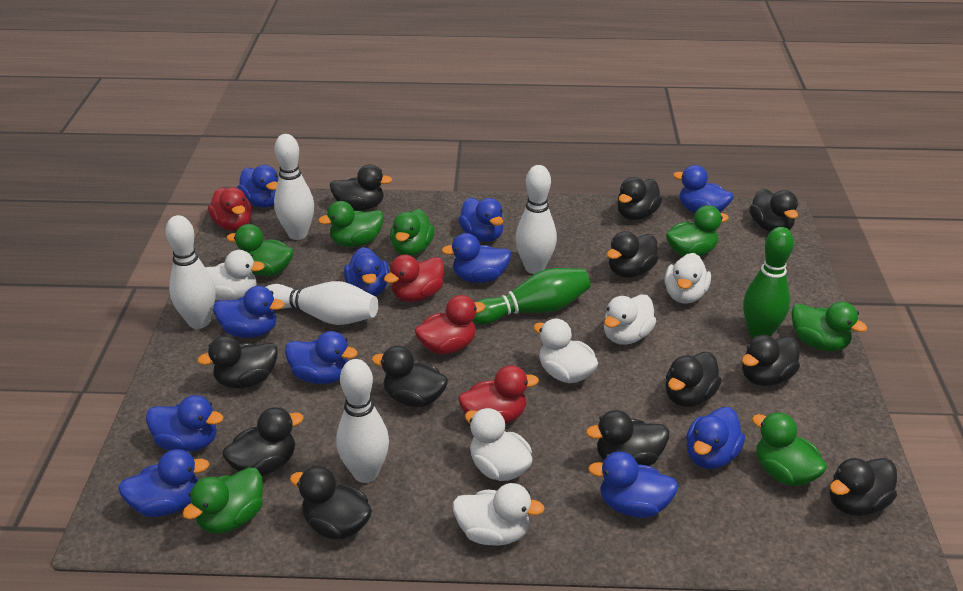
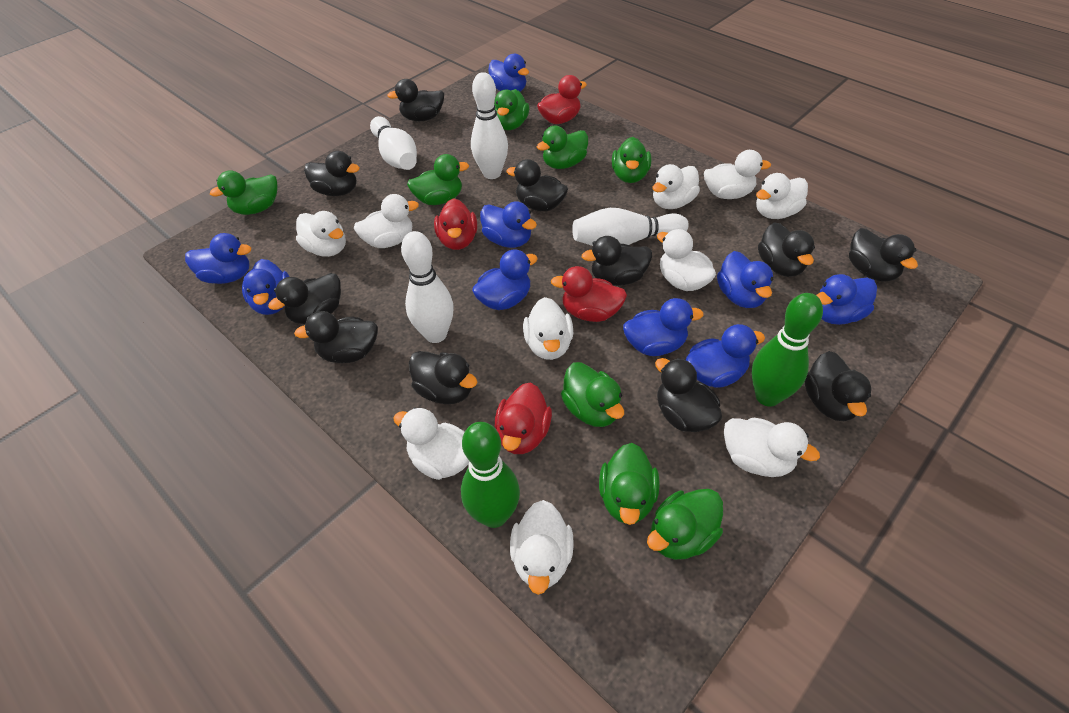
black duck: [197,336,278,389] [223,407,304,476] [290,466,372,539] [330,164,392,211] [372,346,448,407] [586,410,669,466] [607,231,658,278] [617,177,662,220] [665,352,722,407] [742,335,800,386] [749,188,798,232] [829,458,897,516] = 12 -> [268,273,341,324] [294,311,378,363] [304,151,360,196] [387,79,444,121] [409,351,477,404] [507,159,568,211] [582,236,652,286] [655,358,722,432] [758,222,815,277] [805,351,871,421] [849,228,918,282] = 11
blue duck: [118,449,209,517] [146,395,223,452] [213,286,285,338] [237,165,278,208] [285,331,358,384] [344,247,389,296] [441,233,511,283] [458,198,504,242] [588,452,678,518] [673,165,733,213] [686,407,745,469] = 11 -> [185,233,251,284] [242,259,290,315] [472,249,538,310] [480,201,537,248] [488,54,529,92] [623,298,704,356] [686,324,765,388] [717,251,773,308] [816,274,877,325] = 9
green duck: [182,467,263,534] [226,224,294,276] [318,201,384,247] [390,209,434,256] [666,205,729,257] [752,412,827,486] [792,301,867,351] = 7 -> [210,170,278,215] [407,154,469,205] [494,89,529,130] [537,126,588,169] [561,362,624,427] [599,443,660,525] [612,137,651,183] [647,489,723,560] = 8
white bowling pin: [165,215,216,329] [266,281,378,325] [274,134,314,240] [336,359,389,483] [515,165,557,274] = 5 -> [370,116,417,170] [401,231,454,343] [471,72,508,179] [572,208,689,246] = 4
white duck: [205,250,265,300] [453,483,545,546] [465,408,533,481] [533,319,598,383] [604,294,656,345] [664,253,711,304] = 6 -> [296,211,346,257] [354,194,419,248] [393,407,469,480] [510,500,574,595] [523,297,573,360] [652,164,700,209] [657,229,716,291] [704,150,771,199] [724,418,820,477] [756,173,808,219] = 10

